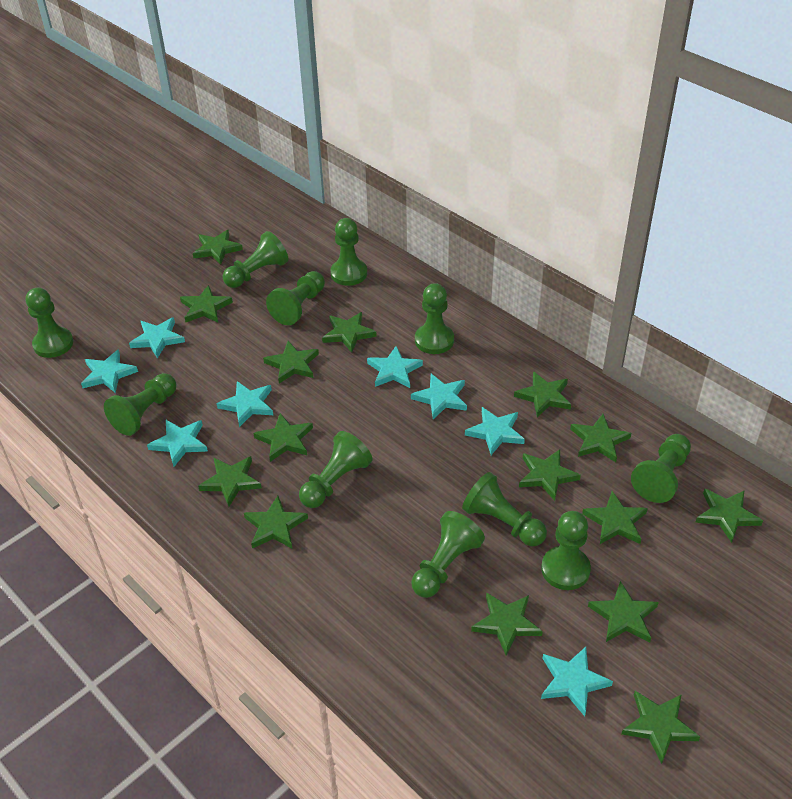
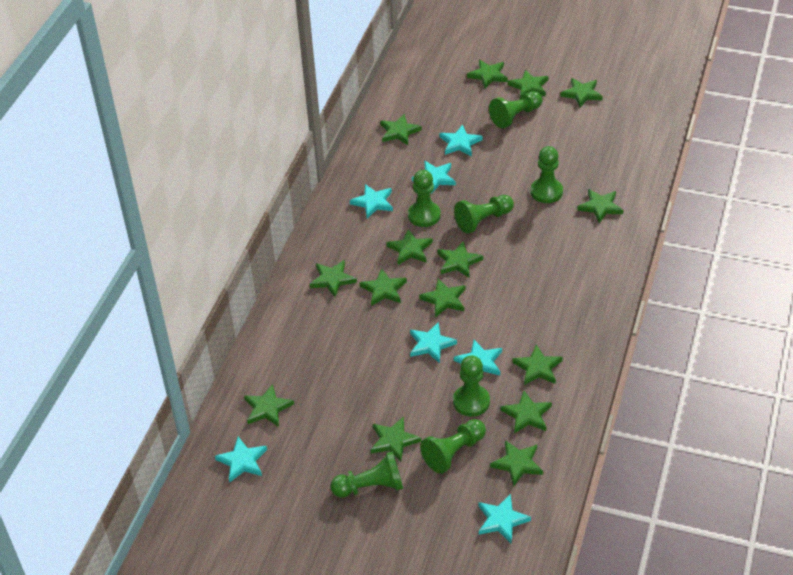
green pawn: [26,288,73,358] [104,373,176,436] [223,231,288,288] [266,271,325,325] [299,431,373,508] [330,218,367,286] [411,511,485,598] [415,283,454,354] [462,472,547,546] [541,511,591,590] [631,434,691,503] = 11 -> [331,451,403,498] [408,170,441,227] [420,419,486,474] [453,355,490,417] [454,195,514,234] [489,91,543,128] [531,146,563,203] = 7
turquoise star: [81,349,138,393] [129,317,185,359] [147,420,208,466] [216,381,273,427] [367,346,423,388] [411,374,467,419] [465,407,525,455] [541,647,613,716] = 8 -> [215,437,267,482] [350,184,393,218] [410,322,457,363] [412,161,456,194] [440,125,482,156] [454,340,502,375] [479,494,531,544] = 7

